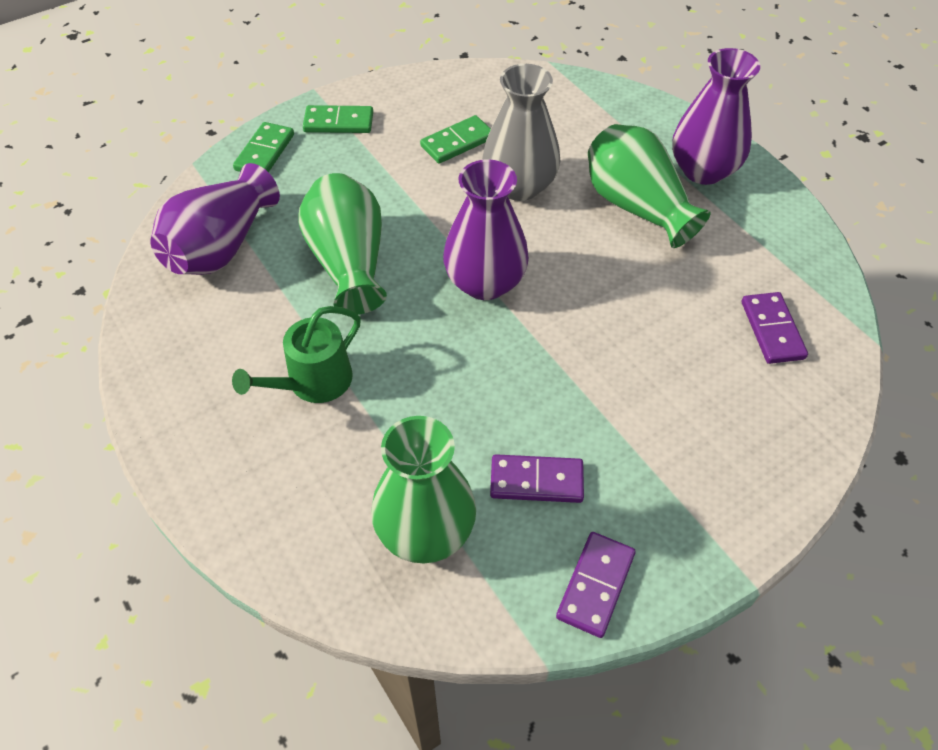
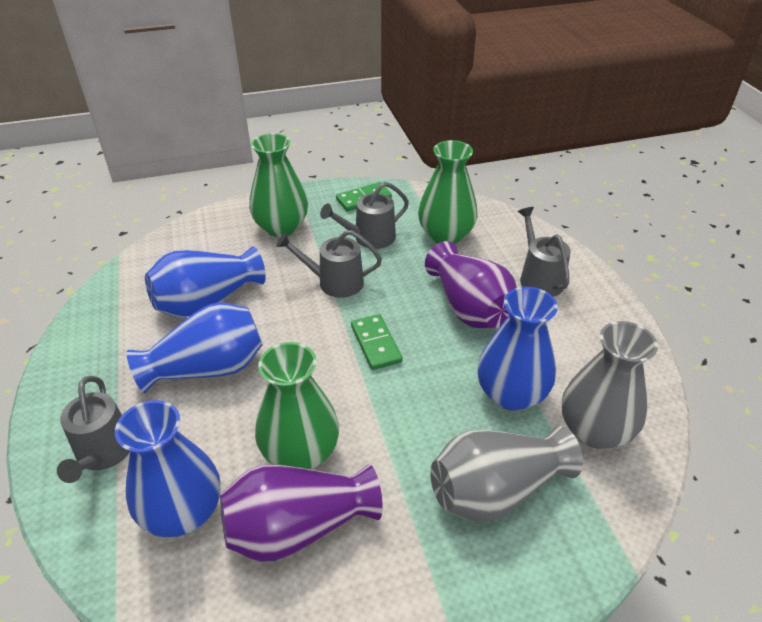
blue vase: none = 0 -> [115,400,221,537] [126,302,263,393] [145,246,266,318] [478,287,558,411] = 4
green domino: [233,122,294,172] [303,105,373,133] [420,115,491,164] = 3 -> [336,182,392,211] [351,314,402,370] = 2
green watering can: [232,306,361,403] = 1 -> none = 0
grey vase: [482,64,560,201] = 1 -> [430,426,583,522] [562,321,658,449] = 2
grey watering can: none = 0 -> [57,376,130,483] [276,230,382,298] [320,182,409,249] [518,207,571,297] = 4
purple domino: [490,454,584,503] [556,532,636,638] [742,292,808,364] = 3 -> none = 0
purple vase: [150,163,280,275] [443,159,529,300] [672,48,760,185] = 3 -> [220,464,383,562] [425,241,517,329] = 2

